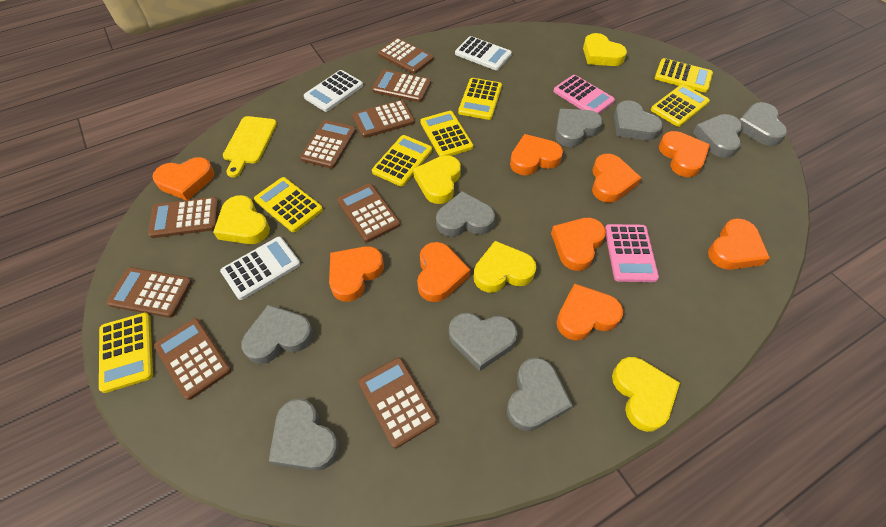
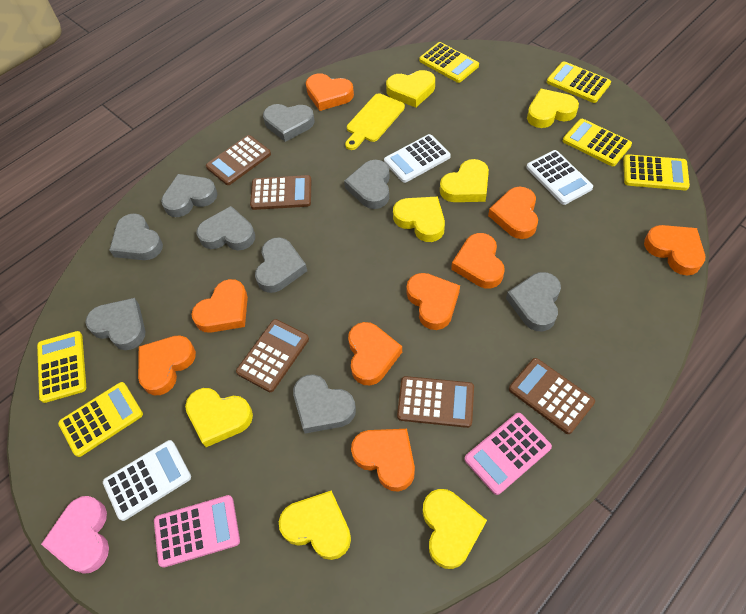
brown calculator: [106,267,192,318] [148,197,219,238] [154,318,231,400] [300,120,356,168] [337,183,400,242] [353,100,415,138] [358,358,437,448] [372,70,431,102] [378,38,434,74] = 9 -> [206,135,271,185] [236,319,309,392] [250,175,311,210] [397,376,474,428] [509,358,595,434] = 5
pink heart: none = 0 -> [41,496,109,574] = 1
yellow calculator: [99,313,153,393] [254,177,323,232] [372,135,432,186] [420,111,473,157] [458,78,502,120] [651,84,710,127] [655,58,713,93] = 7 -> [37,331,86,403] [58,382,143,457] [419,42,479,83] [547,61,611,103] [563,119,632,166] [623,154,690,190] = 6
yellow heart: [213,195,270,244] [413,155,461,204] [474,241,536,292] [583,33,627,66] [612,357,680,432] = 5 -> [185,388,253,447] [279,490,351,560] [386,70,435,108] [393,197,445,242] [423,489,487,569] [440,159,489,202] [527,89,579,128] = 7

